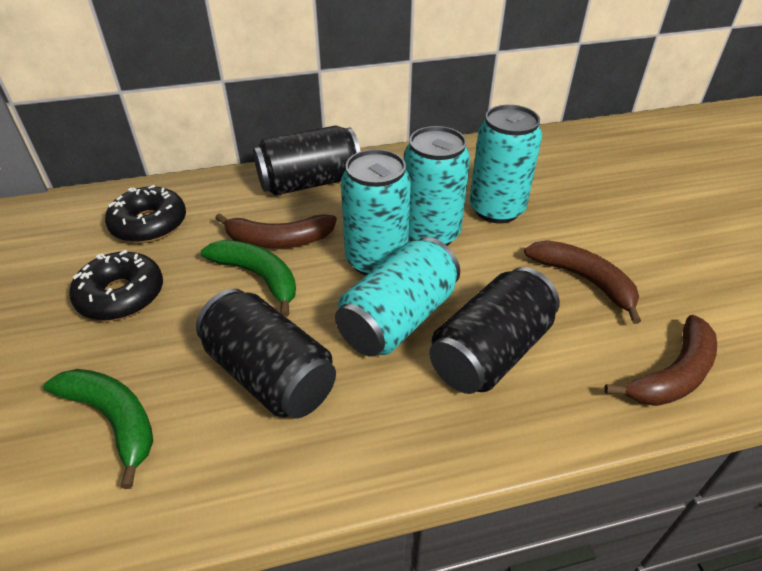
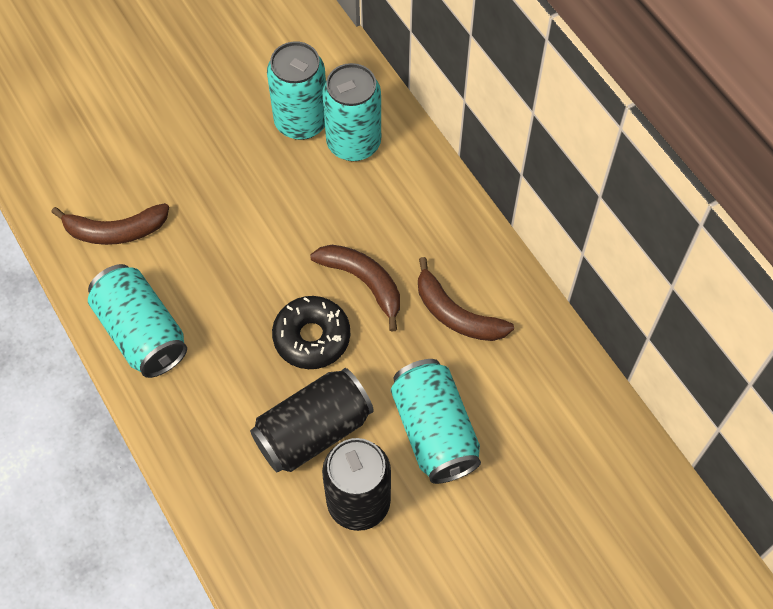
black can: [196,288,336,419] [253,126,360,196] [429,267,560,394] = 3 -> [250,368,374,472] [322,438,391,531] = 2
black donut: [69,250,163,321] [105,185,186,243] = 2 -> [272,296,350,369] = 1
green banana: [44,369,153,489] [201,240,296,317] = 2 -> none = 0

